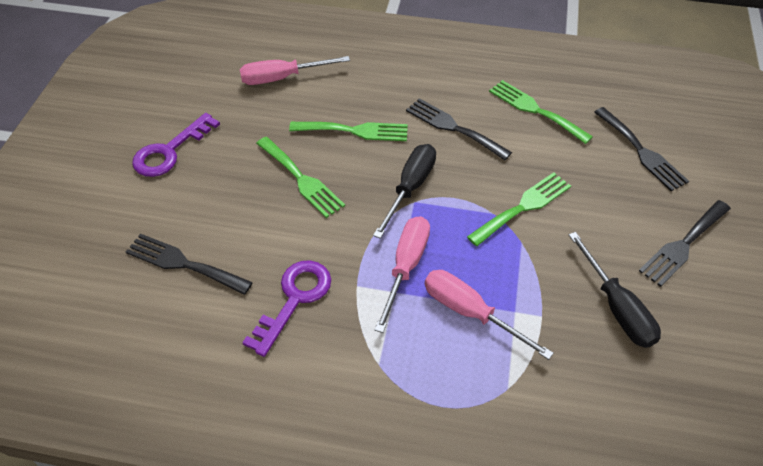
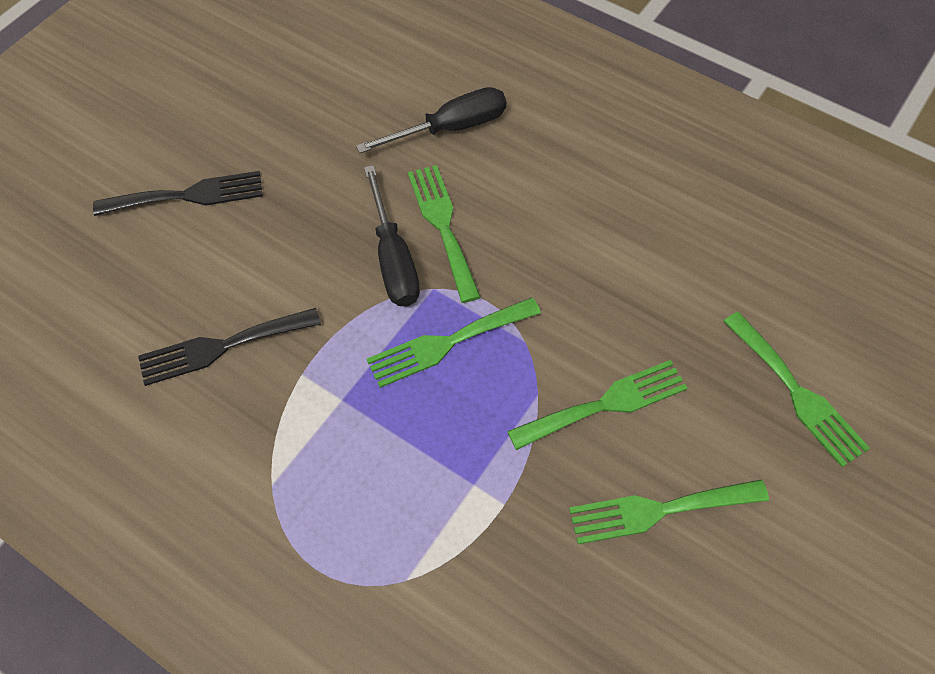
black fork: [126,234,253,295] [406,98,512,160] [594,107,689,191] [639,200,731,287] = 4 -> [93,171,263,216] [138,308,321,386] = 2
green fork: [256,137,345,218] [289,122,408,141] [467,172,571,246] [489,80,593,144] = 4 -> [367,298,541,388] [408,165,481,303] [507,360,688,450] [569,480,769,544] [723,312,870,467] = 5
pink screwdriver: [240,56,350,85] [375,216,430,333] [425,270,554,360] = 3 -> none = 0
purple key: [132,113,220,177] [242,260,331,357] = 2 -> none = 0

